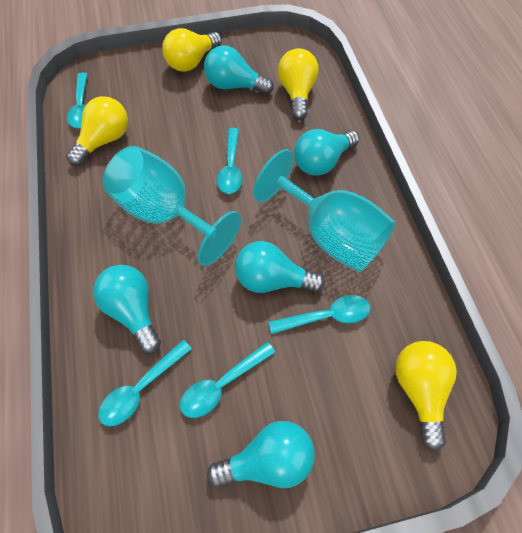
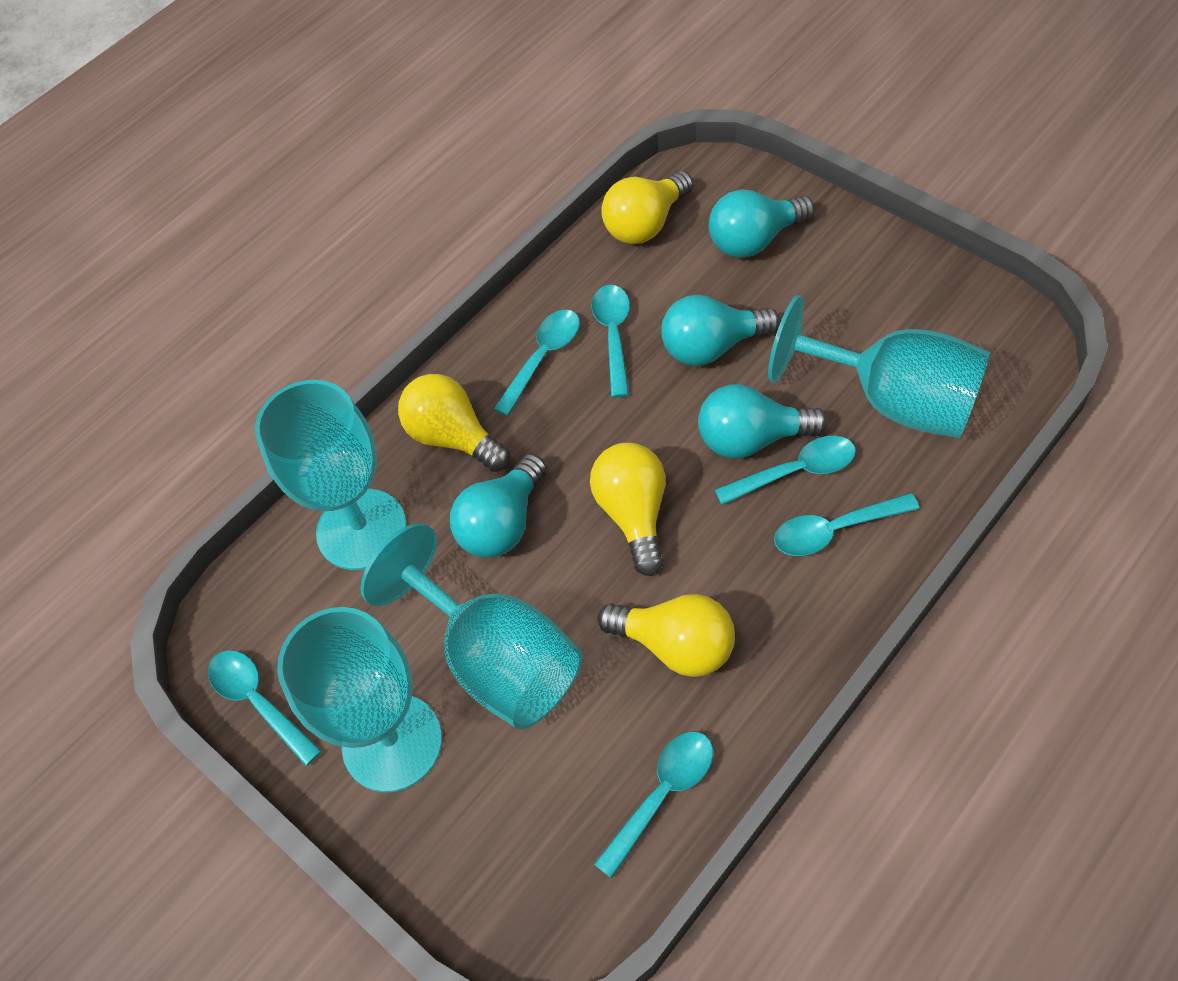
turquoise goblet: [102,146,241,266] [253,149,396,272] = 2 -> [255,380,407,570] [277,607,442,793] [361,523,582,729] [768,295,990,438] = 4
turquoise light bulb: [93,265,161,354] [204,46,274,95] [207,421,315,488] [235,241,325,293] [294,129,359,176] = 5 -> [450,453,547,558] [661,295,780,366] [698,384,828,459] [709,189,815,258] = 4
turquoise spoon: [67,72,87,128] [98,340,192,427] [180,342,276,418] [217,128,243,194] [268,295,370,334] = 5 -> [208,650,322,766] [494,310,580,416] [591,285,630,398] [594,732,713,879] [715,436,856,505] [774,493,919,556] = 6

